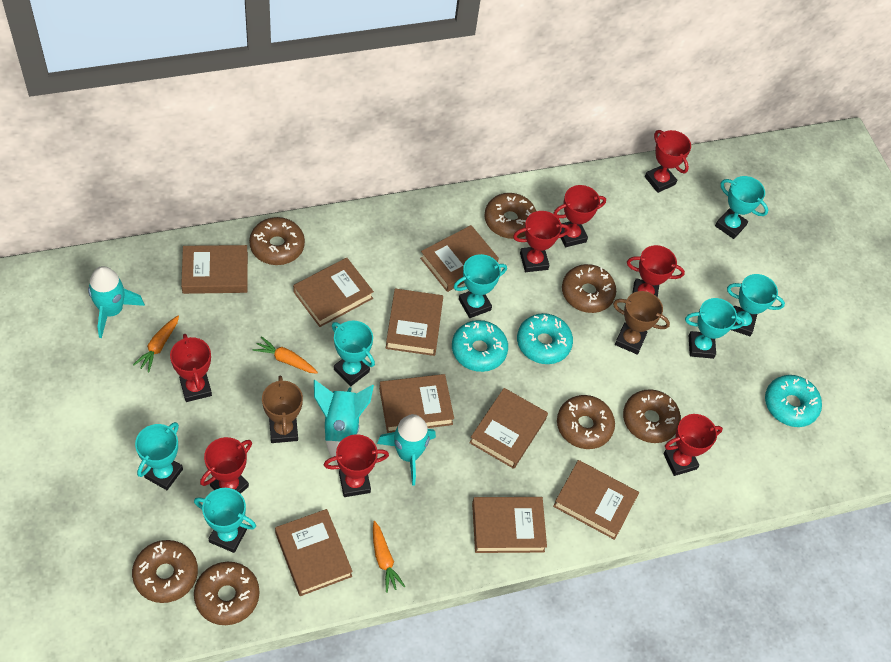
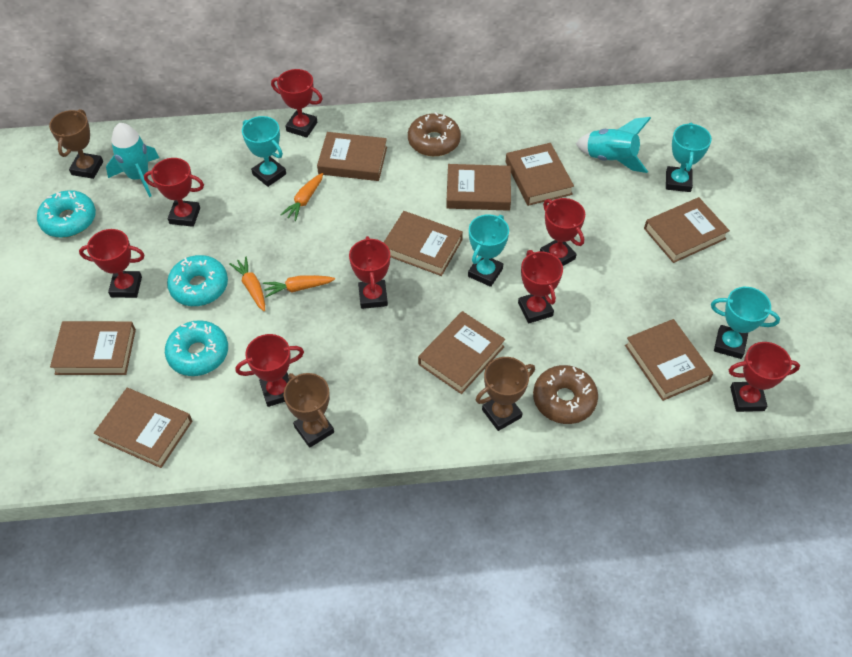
brown donut: [132,540,198,603] [194,562,260,625] [249,217,305,265] [484,193,536,239] [557,395,615,449] [562,264,616,313] [623,389,681,443] = 7 -> [408,112,461,156] [533,365,598,424] = 2
brown trophy: [262,376,303,443] [613,291,670,355] = 2 -> [49,109,103,179] [284,373,334,448] [476,357,535,431] = 3
turquoise rocket: [88,266,145,338] [314,380,374,465] [377,414,436,486] = 3 -> [106,123,159,197] [576,117,651,173] = 2
turquoise trophy: [135,422,183,490] [194,488,256,553] [332,321,375,386] [453,254,507,318] [685,298,745,359] [715,176,768,239] [727,274,785,336] = 7 -> [242,116,286,187] [468,214,509,287] [666,122,712,192] [711,287,780,359] = 4

